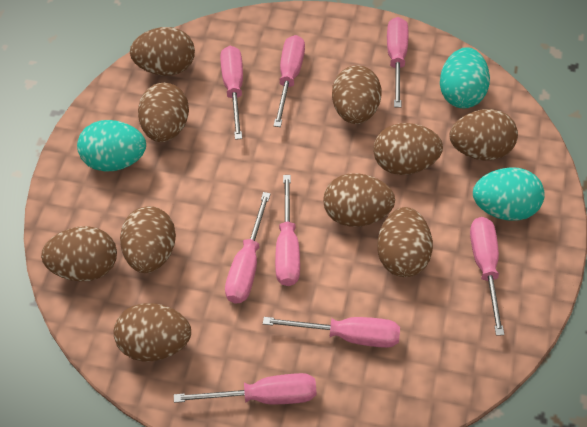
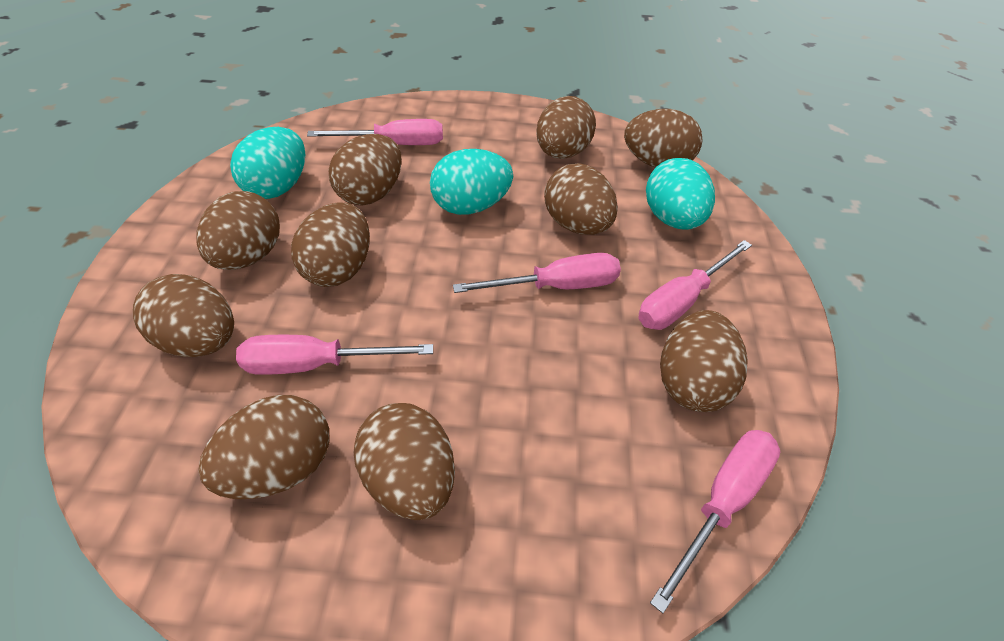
pink screwdriver: [174,373,316,404] [220,46,243,140] [225,192,271,303] [263,317,400,348] [274,35,305,127] [275,175,300,286] [387,17,408,108] [470,217,504,336] = 8 -> [236,335,433,375] [307,119,443,145] [453,253,621,293] [638,240,752,330] [650,430,780,613] = 5

